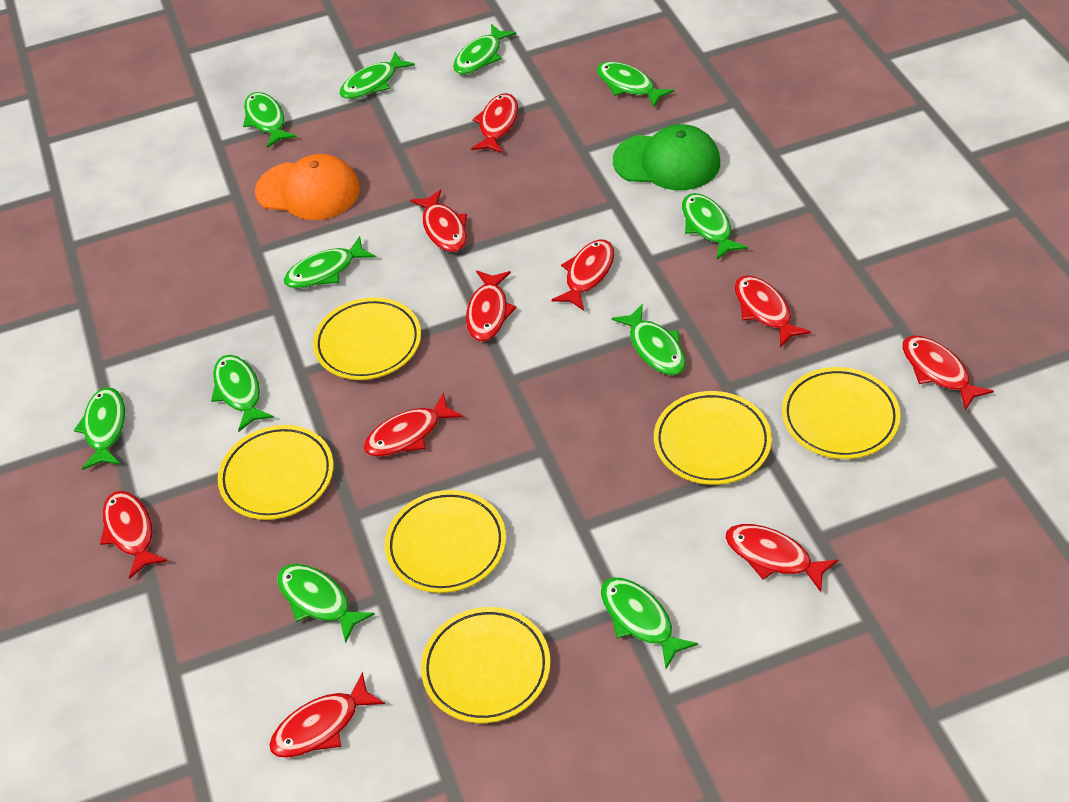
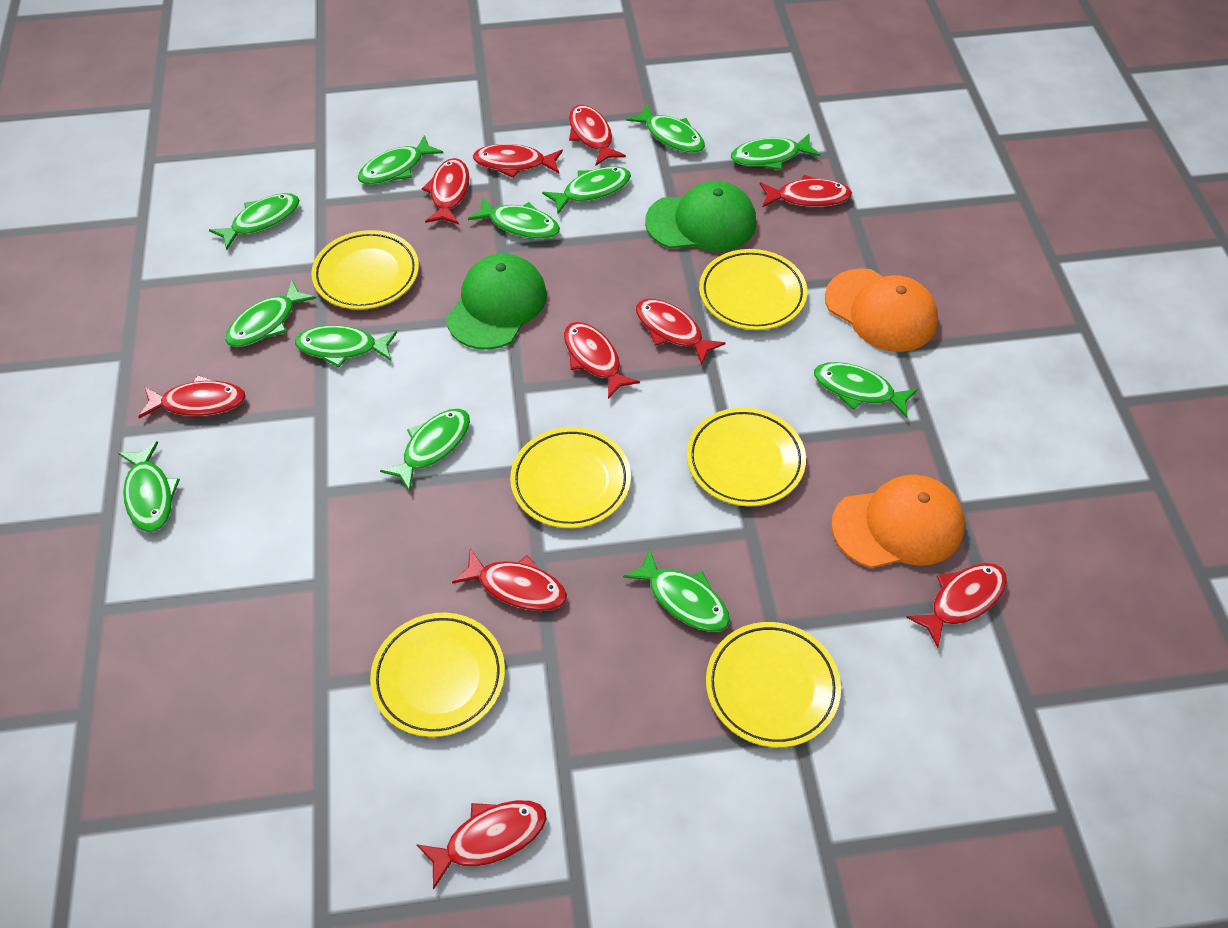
green cap: [613,124,720,190] = 1 -> [446,254,547,350] [645,181,756,251] = 2
green fish: [73,387,125,470] [211,355,274,432] [243,92,297,148] [277,564,375,643] [284,236,376,289] [339,52,415,99] [453,24,516,75] [597,61,674,107] [601,578,698,669] [612,304,686,375] [682,193,748,260] = 11 -> [118,441,180,532] [209,193,300,250] [225,281,316,347] [295,325,397,367] [357,135,443,185] [380,409,470,492] [468,197,560,239] [542,167,631,214] [623,548,730,632] [626,104,705,153] [731,133,820,170] [814,362,918,418] = 12
orange cap: [255,154,360,220] = 1 -> [825,268,938,352] [831,475,965,568] = 2

